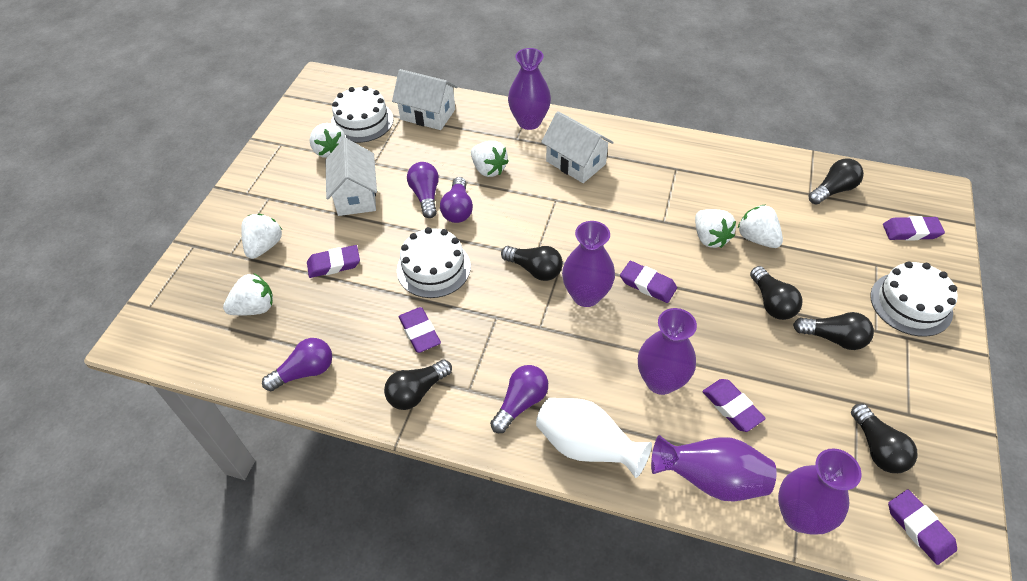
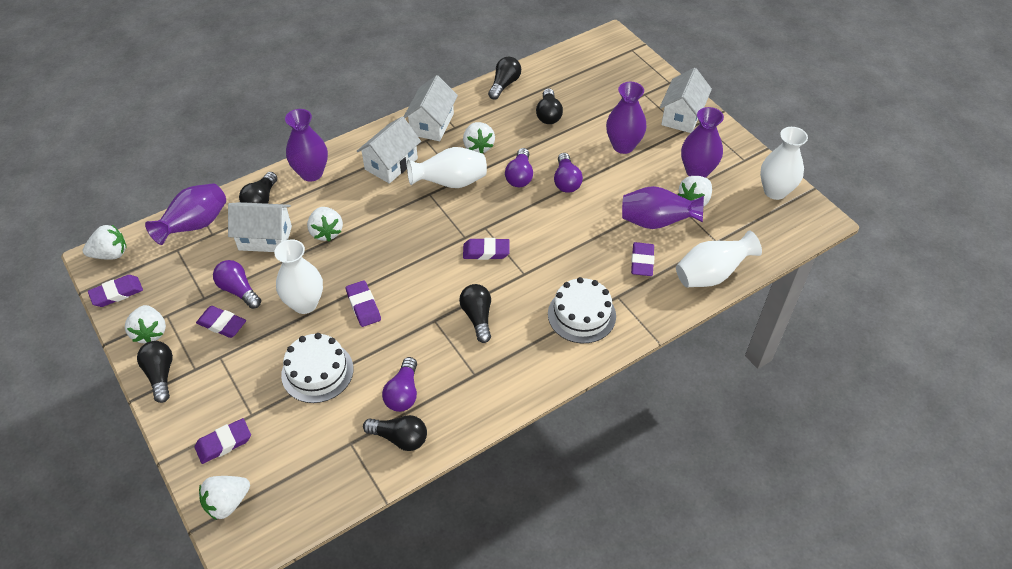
white cake: [331,86,394,143] [397,227,471,298] [870,261,958,337] = 3 -> [281,333,353,403] [548,277,616,343] = 2
white house: [325,138,377,216] [392,69,458,130] [541,111,614,183] = 3 -> [228,202,292,252] [356,116,421,184] [403,75,458,141] [660,68,712,133] = 4
white vase: [536,398,652,478] = 1 -> [274,239,323,314] [407,147,487,188] [676,230,762,287] [760,127,808,200] = 4

